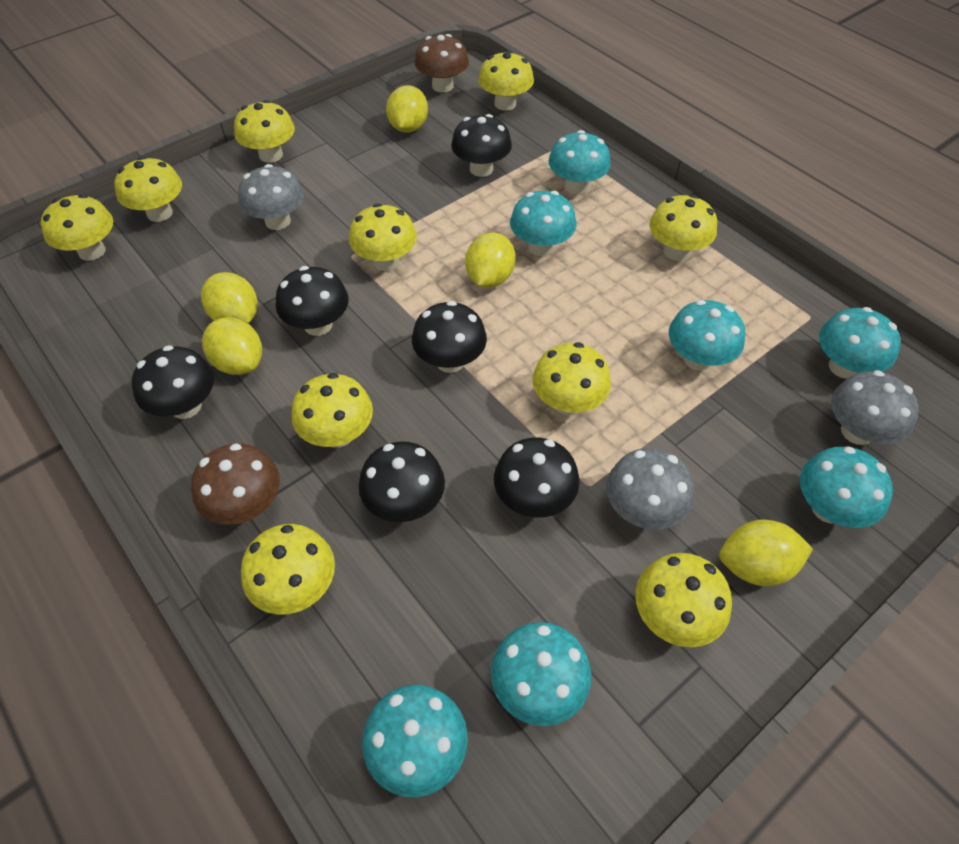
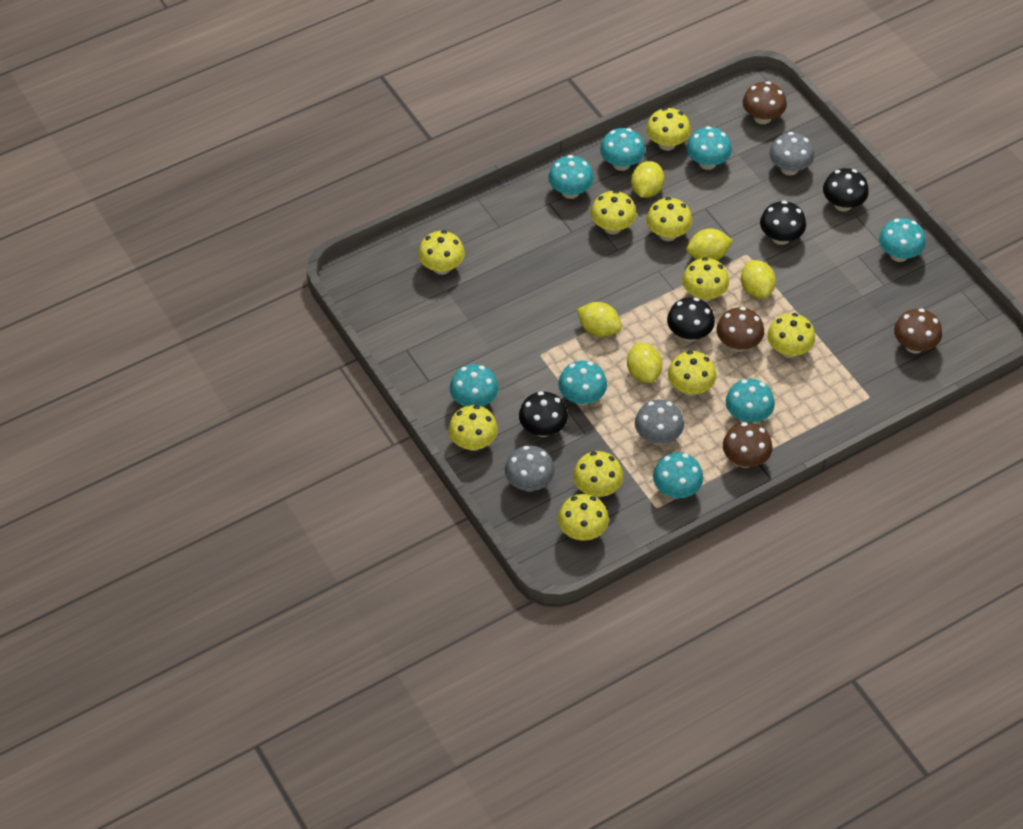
black mushroom: [132,345,214,419] [276,266,349,336] [359,442,445,522] [412,301,487,373] [451,114,512,177] [494,438,580,518] = 6 -> [519,391,568,437] [667,297,715,342] [760,200,806,245] [823,168,869,212] = 4
brown mushroom: [191,443,280,525] [415,34,469,92] = 2 -> [716,307,764,352] [723,422,772,468] [743,81,787,124] [894,308,942,353] = 4
turquoise mushroom: [362,685,468,797] [491,622,591,726] [510,191,576,256] [548,130,611,195] [669,300,746,371] [800,446,893,528] [819,307,901,379] = 7 -> [450,364,499,407] [548,155,594,199] [558,361,607,406] [600,128,645,171] [653,453,703,499] [687,126,732,170] [726,379,775,423] [879,218,926,262] = 8

